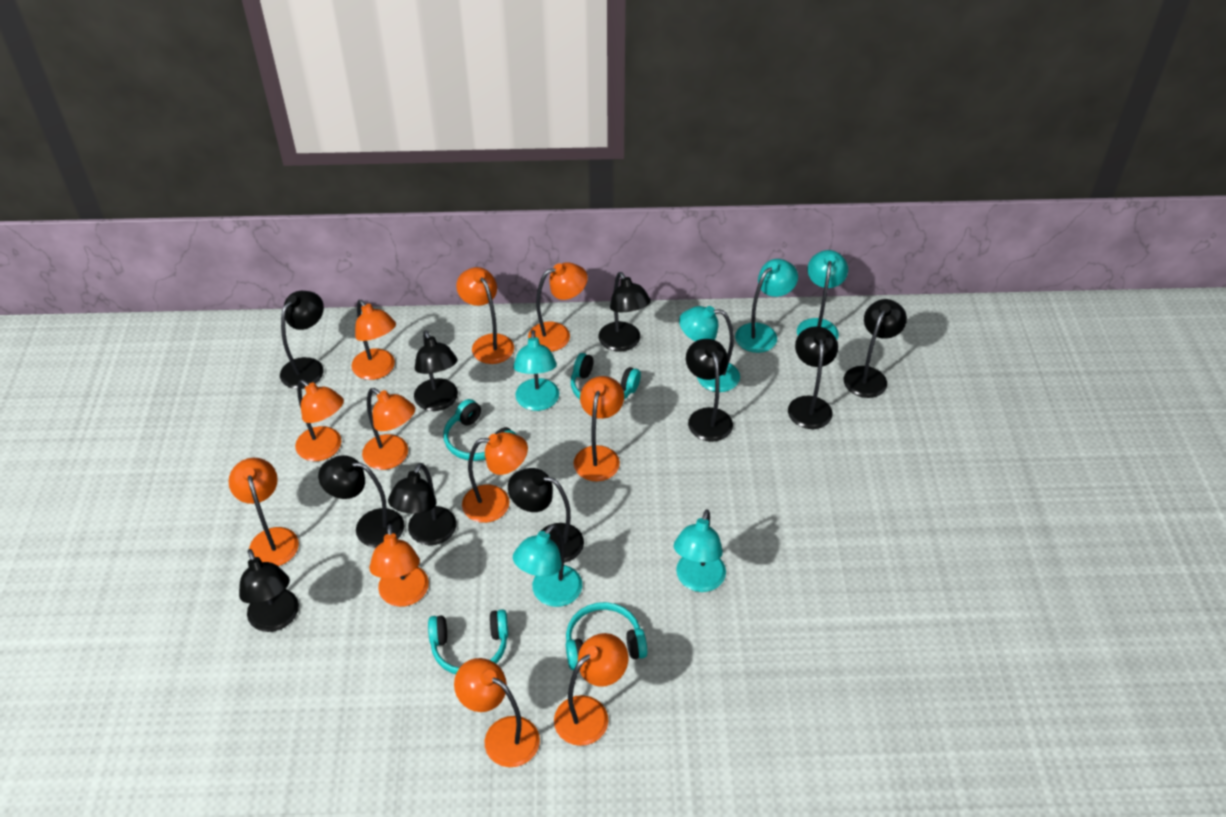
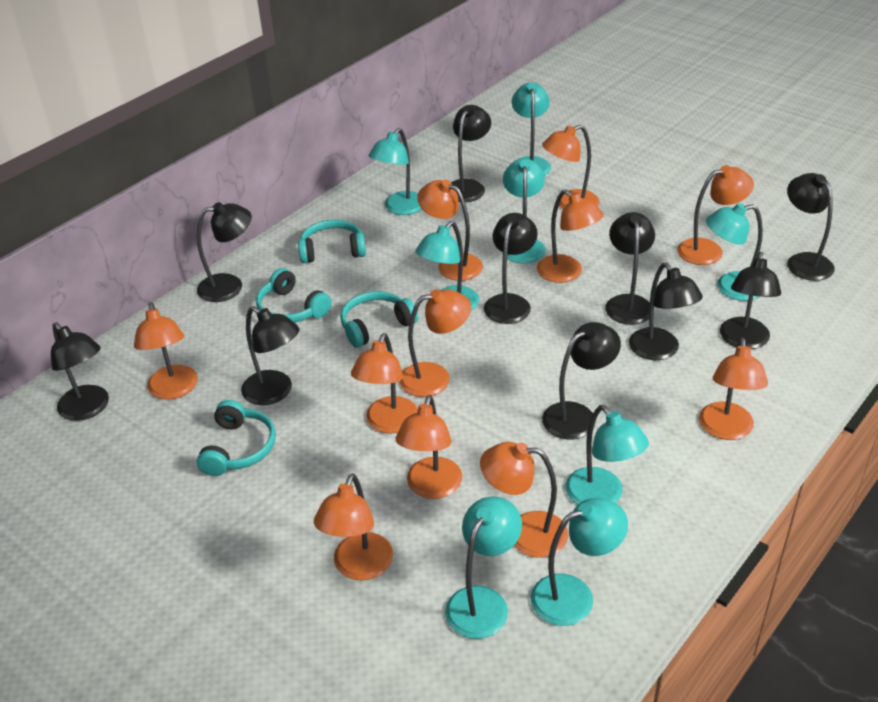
turquoise lamp: [513,330,559,411] [513,524,582,607] [674,509,726,592] [679,306,740,392] [735,259,798,353] [797,250,848,340] = 6 -> [369,128,422,215] [415,221,479,311] [445,497,522,639] [502,158,546,264] [512,83,551,176] [530,498,628,626] [565,405,649,505] [706,203,763,301] = 8

